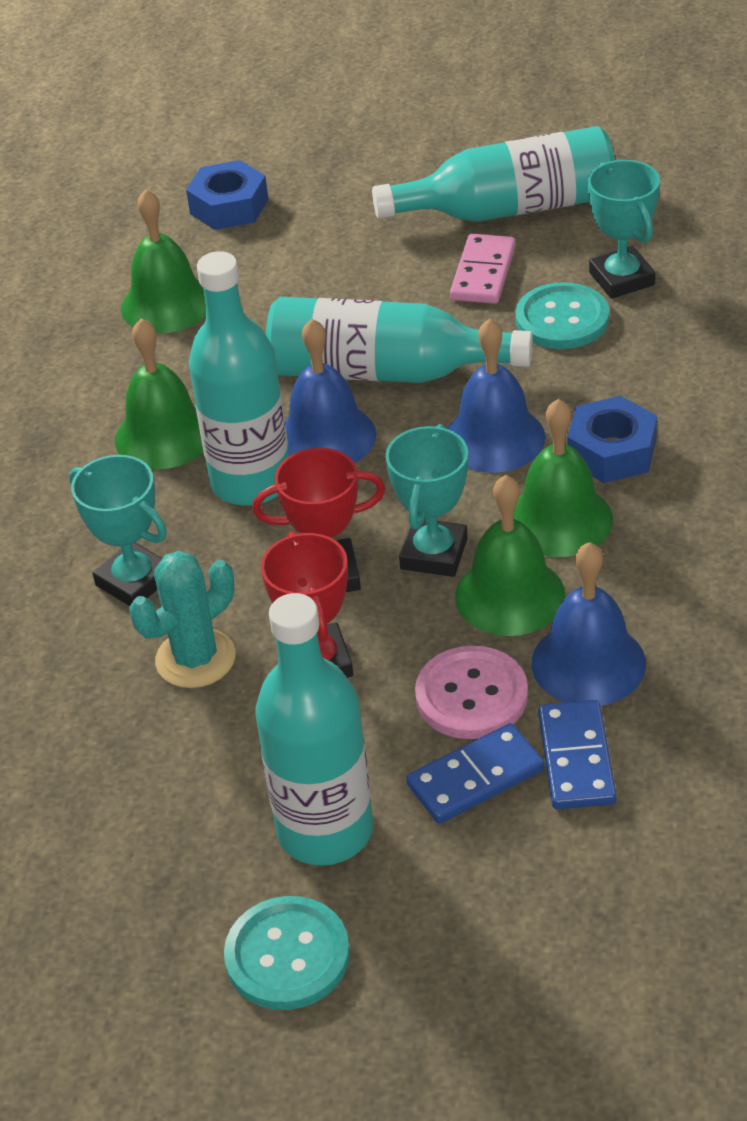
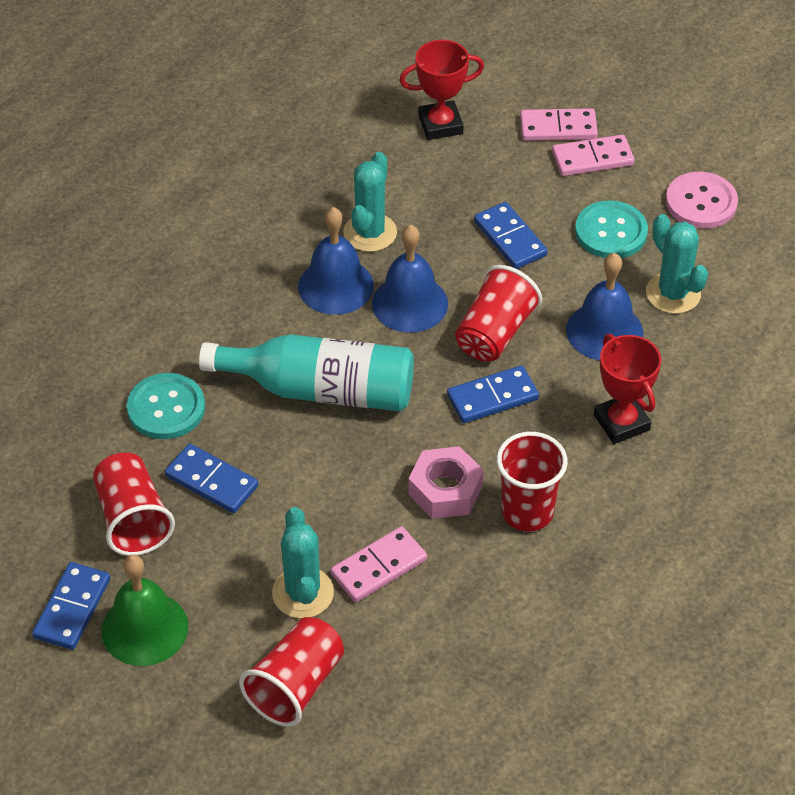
blue domino: [406,723,544,824] [538,700,616,809] = 2 -> [32,562,110,650] [165,444,258,513] [447,365,539,423] [474,202,548,269] = 4
blue nut: [186,160,268,230] [567,396,657,483] = 2 -> none = 0
green bell: [115,318,203,470] [121,189,206,334] [455,475,565,636] [514,399,613,557] = 4 -> [101,555,188,666] = 1
pink domino: [450,234,515,304] = 1 -> [331,526,427,602] [520,108,598,141] [552,135,635,176] = 3
pink nut: none = 0 -> [409,446,484,519] = 1
red cup: none = 0 -> [93,453,175,556] [239,617,344,727] [455,265,542,361] [497,432,568,531] = 4
turquoise bottle: [189,251,289,506] [255,593,373,866] [266,297,533,383] [372,126,615,222] = 4 -> [199,334,414,411] = 1
turquoise cactus: [129,551,236,688] = 1 -> [272,507,334,618] [343,152,397,252] [646,214,708,314] = 3
turquoise trophy: [69,455,167,606] [386,424,468,577] [588,160,660,299] = 3 -> none = 0

